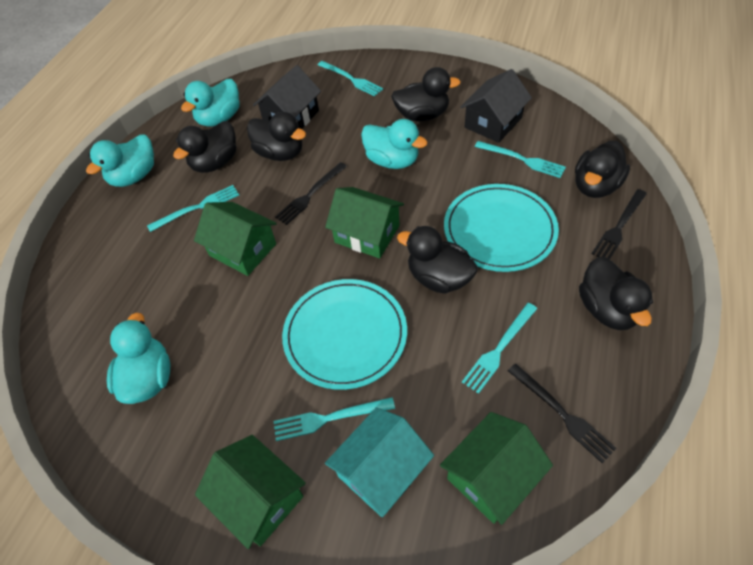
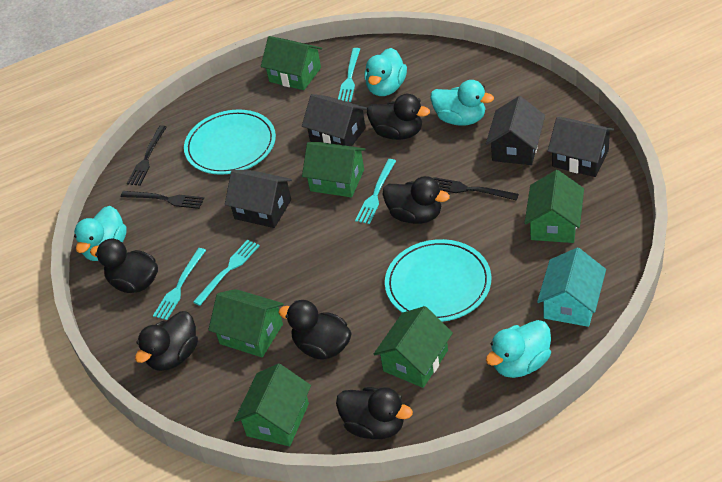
black house: [253,65,321,129] [460,69,532,143] = 2 -> [225,169,292,228] [302,94,367,146] [486,96,545,165] [548,117,614,177] = 4
green house: [194,202,277,276] [195,435,306,549] [325,187,404,258] [440,412,553,525] = 4 -> [208,289,284,357] [234,363,311,446] [261,36,322,90] [302,142,366,197] [374,306,453,388] [524,170,584,243] = 6
turquoise fork: [147,185,239,232] [273,397,395,441] [318,61,383,96] [462,303,537,394] [475,141,566,178] = 5 -> [153,248,206,320] [193,240,260,306] [338,48,360,102] [355,159,396,224] = 4

